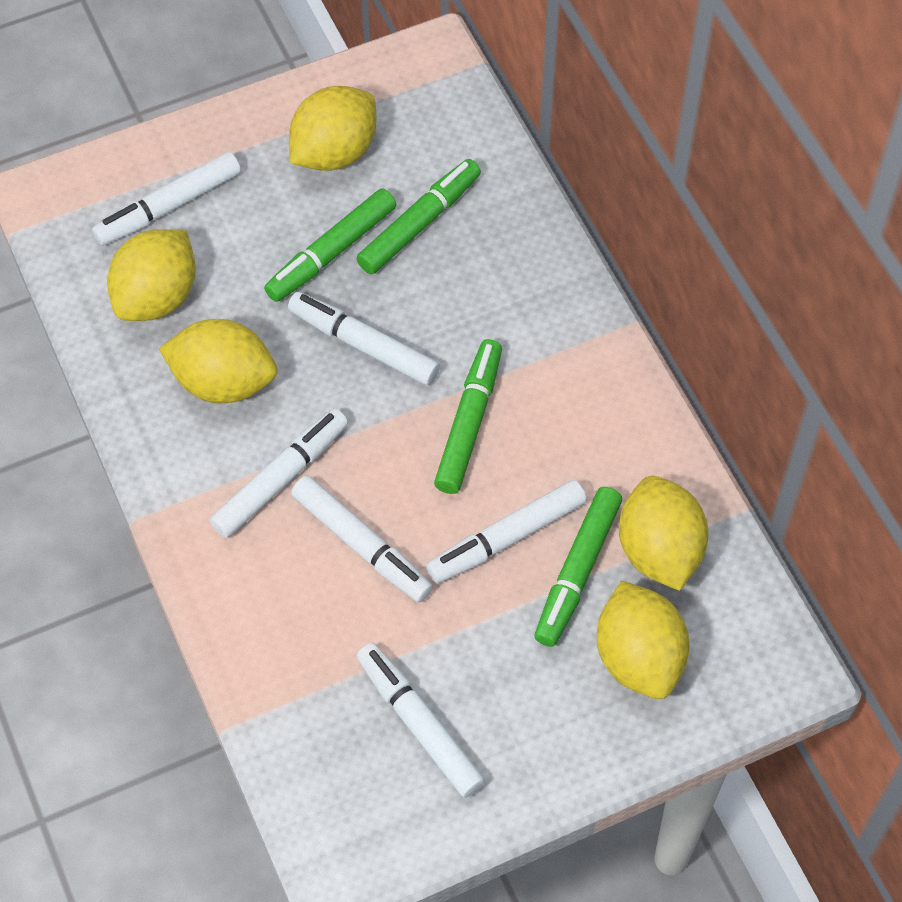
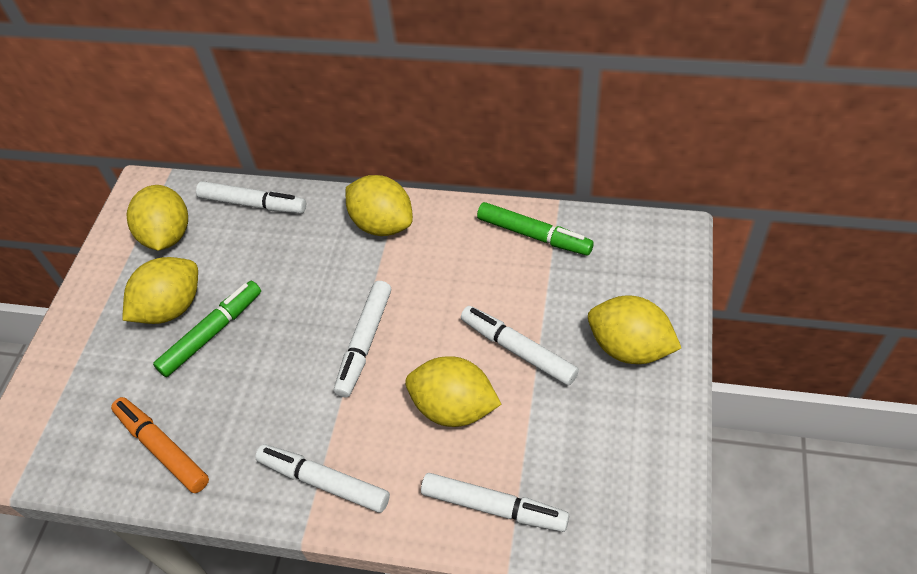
green marker: [264,188,396,302] [356,159,481,275] [434,339,502,494] [534,487,622,647] = 4 -> [153,281,261,377] [477,202,594,255] = 2
orange marker: none = 0 -> [111,397,209,493] = 1
white marker: [92,152,241,246] [210,409,348,538] [288,292,440,385] [291,476,433,602] [356,643,485,798] [426,480,587,583] = 6 -> [196,181,306,213] [255,444,390,513] [334,281,391,398] [421,473,569,532] [461,306,579,386] = 5

